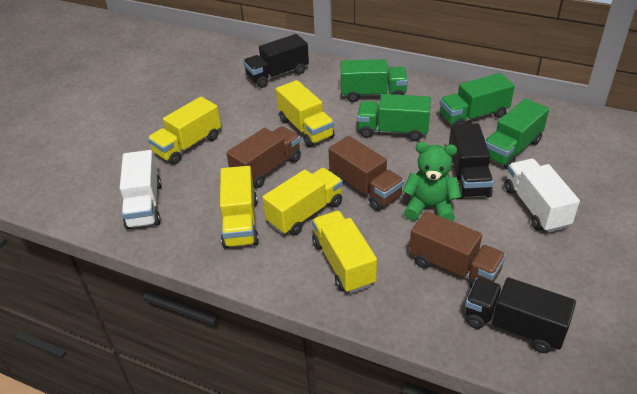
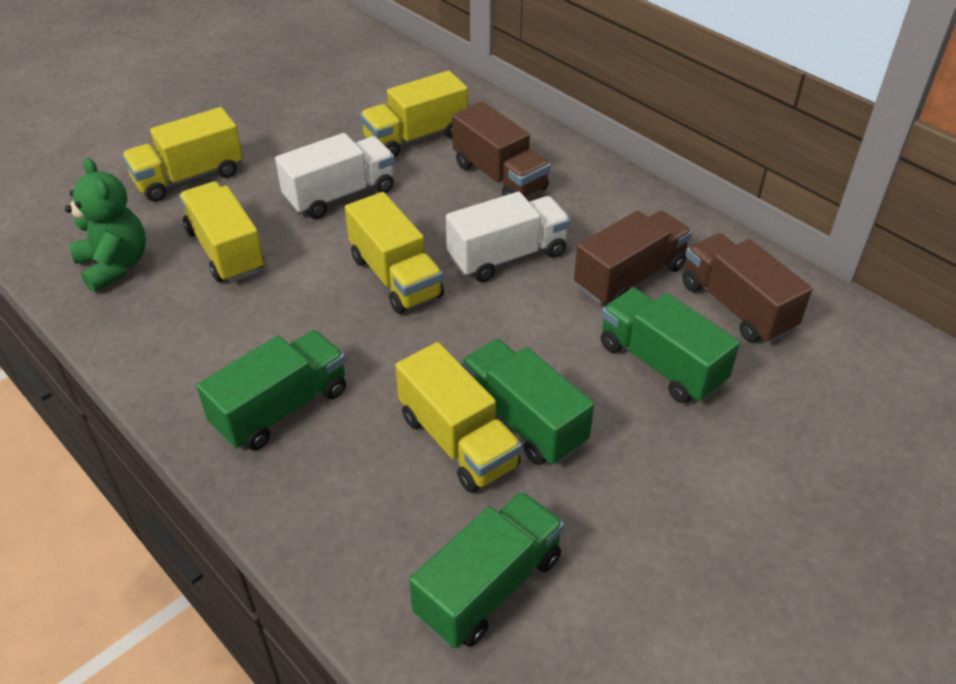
black truck: [243,34,309,88] [449,123,494,199] [465,277,576,353] = 3 -> none = 0

